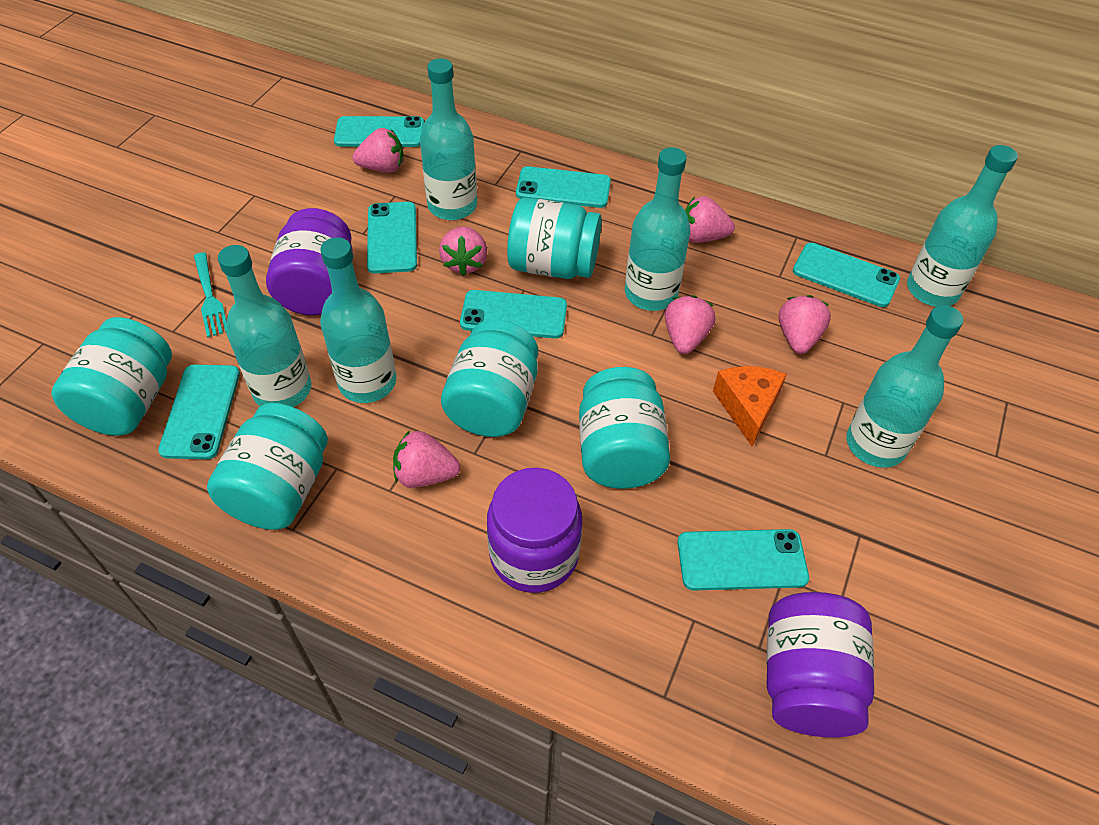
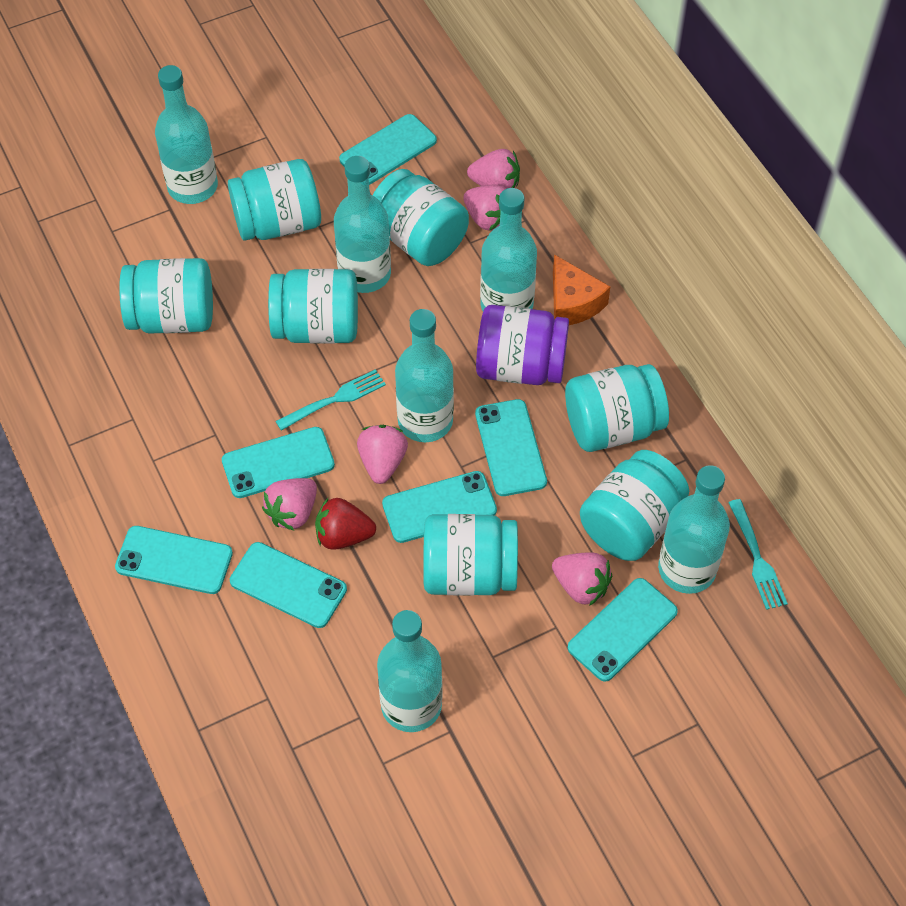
pink strawberry: [352,128,403,173] [393,430,460,488] [439,227,487,276] [665,295,715,354] [685,196,735,243] [778,295,831,354] = 6 -> [262,478,317,530] [357,425,408,484] [463,185,506,230] [467,149,520,189] [552,552,612,606] = 5
purple jar: [266,208,353,315] [487,468,582,593] [767,592,874,737] = 3 -> [476,305,569,385] = 1
red strawberry: none = 0 -> [315,498,376,550] = 1
turquoise fork: [194,252,227,338] = 1 -> [276,369,386,431] [728,499,788,610] = 2
turquoise jar: [52,317,172,436] [207,403,328,530] [441,320,538,437] [507,197,602,279] [579,367,670,489] = 5 -> [119,258,213,334] [228,159,321,241] [268,269,358,344] [373,169,469,266] [423,514,518,596] [565,364,669,452] [580,450,689,561] = 7

